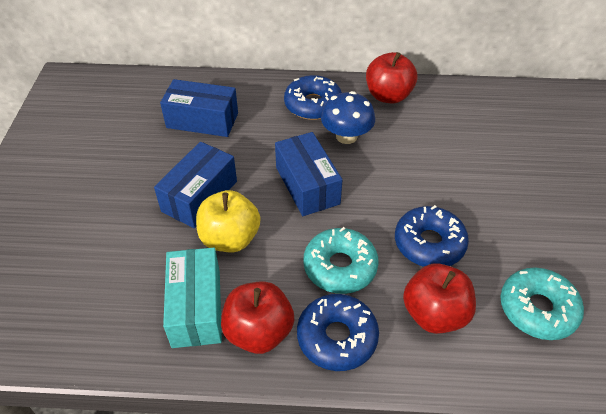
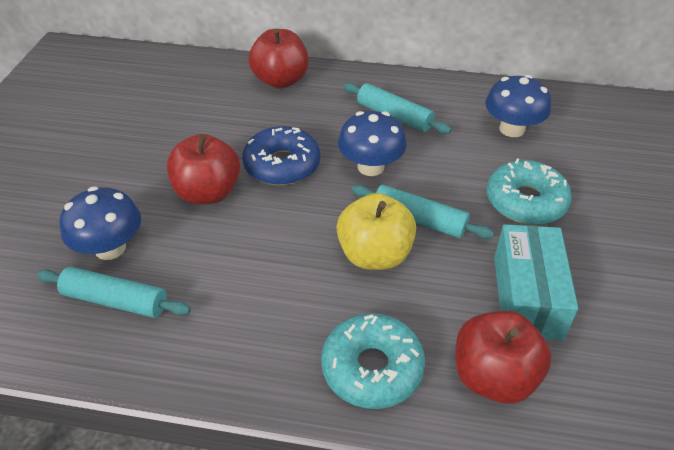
blue box: [154,142,237,228] [160,79,238,137] [275,132,342,216] = 3 -> none = 0
blue donut: [284,75,342,120] [297,294,379,371] [395,205,469,267] = 3 -> [242,126,320,185] = 1
blue mushroom: [321,91,375,144] = 1 -> [60,186,141,260] [338,111,407,176] [485,75,551,137] = 3
turquoise rolling pin: none = 0 -> [37,267,191,318] [343,83,452,134] [352,185,494,239] = 3

